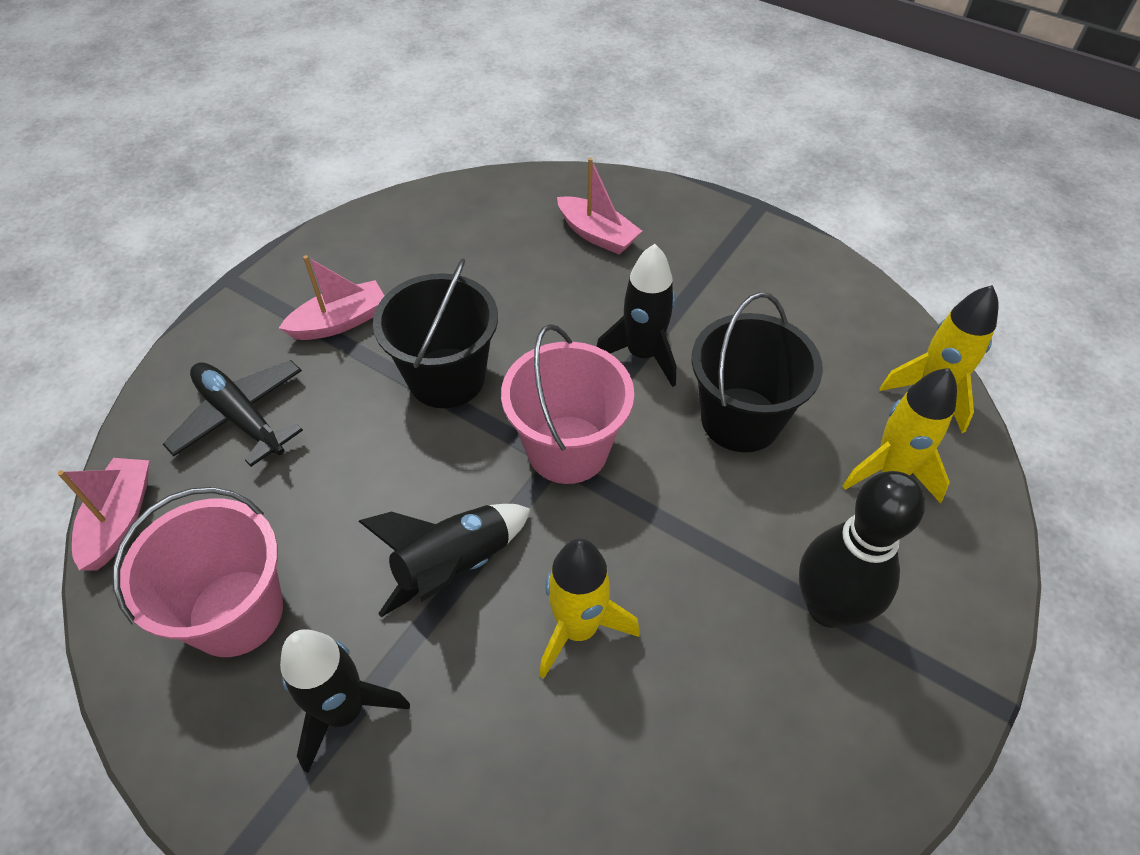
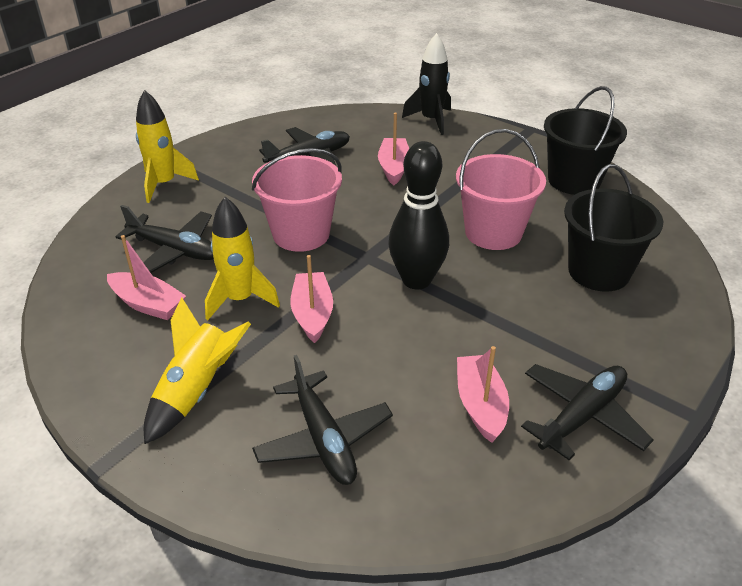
black plane: [163,360,303,467] = 1 -> [115,205,214,273] [252,355,393,485] [259,127,350,166] [521,364,654,460] = 4
black rocket: [280,629,410,773] [358,504,531,617] [596,244,676,387] = 3 -> [402,33,451,135] = 1
pink boat: [58,458,149,571] [279,255,385,340] [557,158,642,254] = 3 -> [107,235,186,320] [290,255,333,343] [378,113,409,185] [457,346,509,443] = 4

